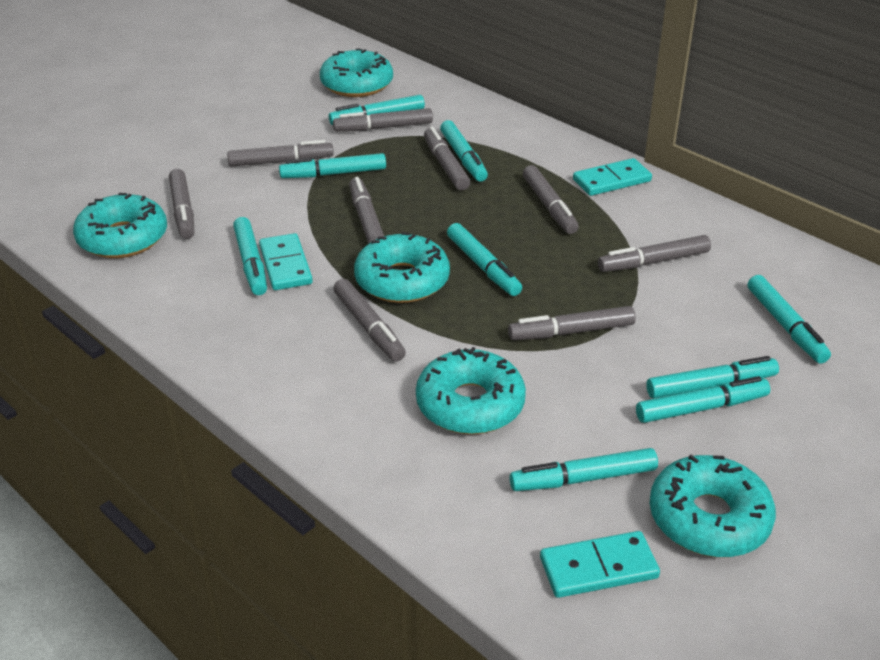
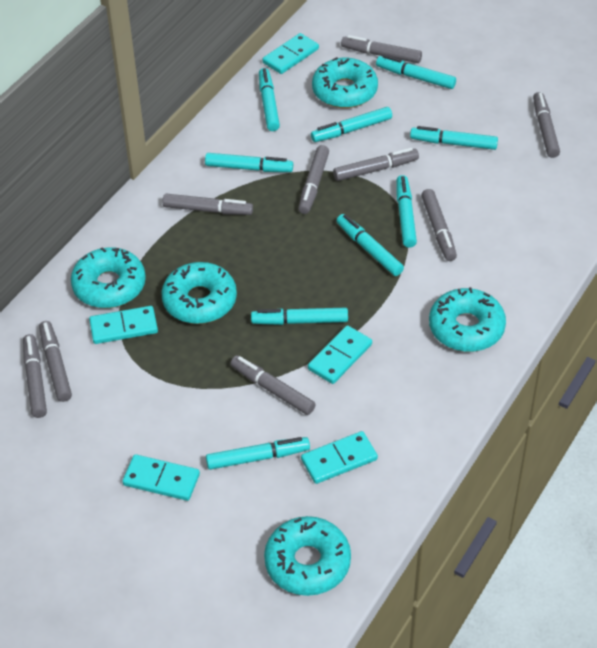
turquoise domino: [259,233,313,290] [540,531,660,598] [573,158,652,196] = 3 -> [89,306,158,344] [122,454,200,501] [262,33,319,74] [301,431,378,484] [308,325,372,384] = 5

